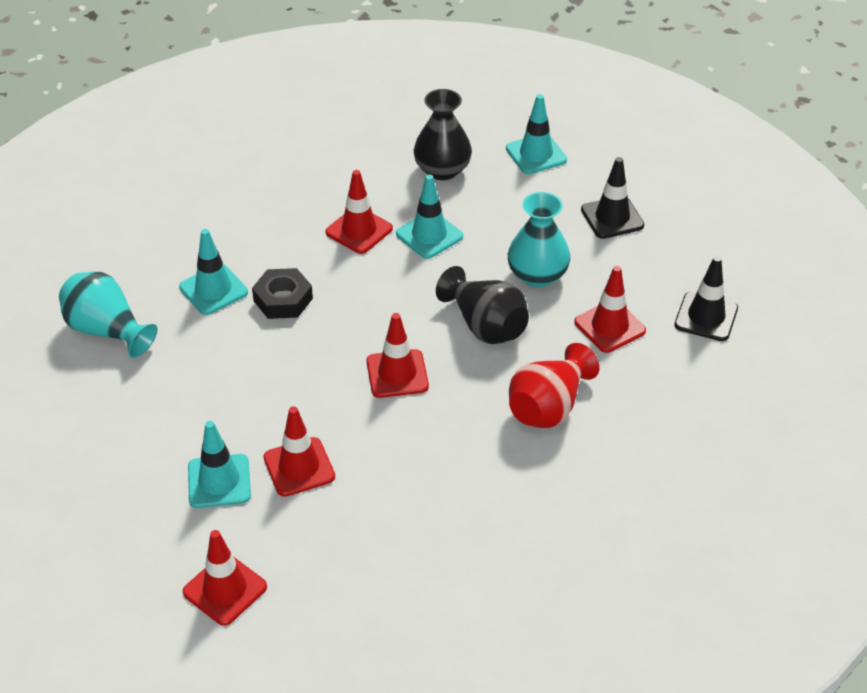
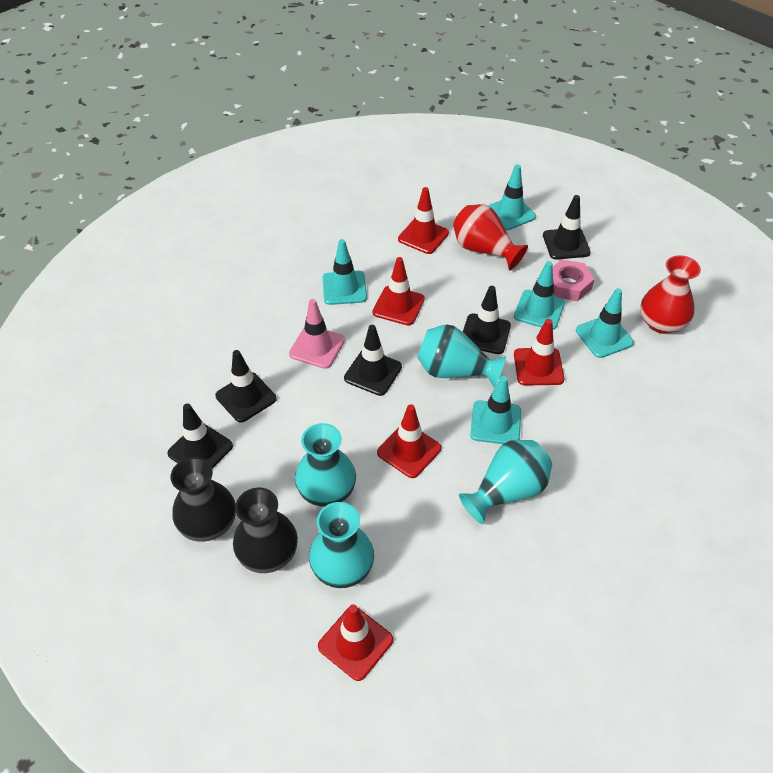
black nut: [252,268,313,319] = 1 -> none = 0
black traffic cone: [581,157,644,239] [674,256,738,341] = 2 -> [168,404,233,469] [215,350,277,423] [344,325,402,396] [463,286,511,354] [543,195,591,260] = 5
pink nut: none = 0 -> [553,259,594,301] = 1
pink traffic cone: none = 0 -> [289,299,345,369] = 1
red vase: [509,343,600,428] = 1 -> [453,204,528,270] [640,255,701,334] = 2
turquoise traffic cone: [179,229,248,315] [188,421,251,508] [396,174,463,259] [506,94,567,174] = 4 -> [322,239,367,305] [470,376,521,444] [488,164,536,230] [514,261,565,330] [576,288,634,358] = 5
turquoise vase: [59,271,157,358] [508,192,570,287] = 2 -> [295,423,356,507] [309,502,374,588] [417,324,506,388] [459,440,552,524] = 4

